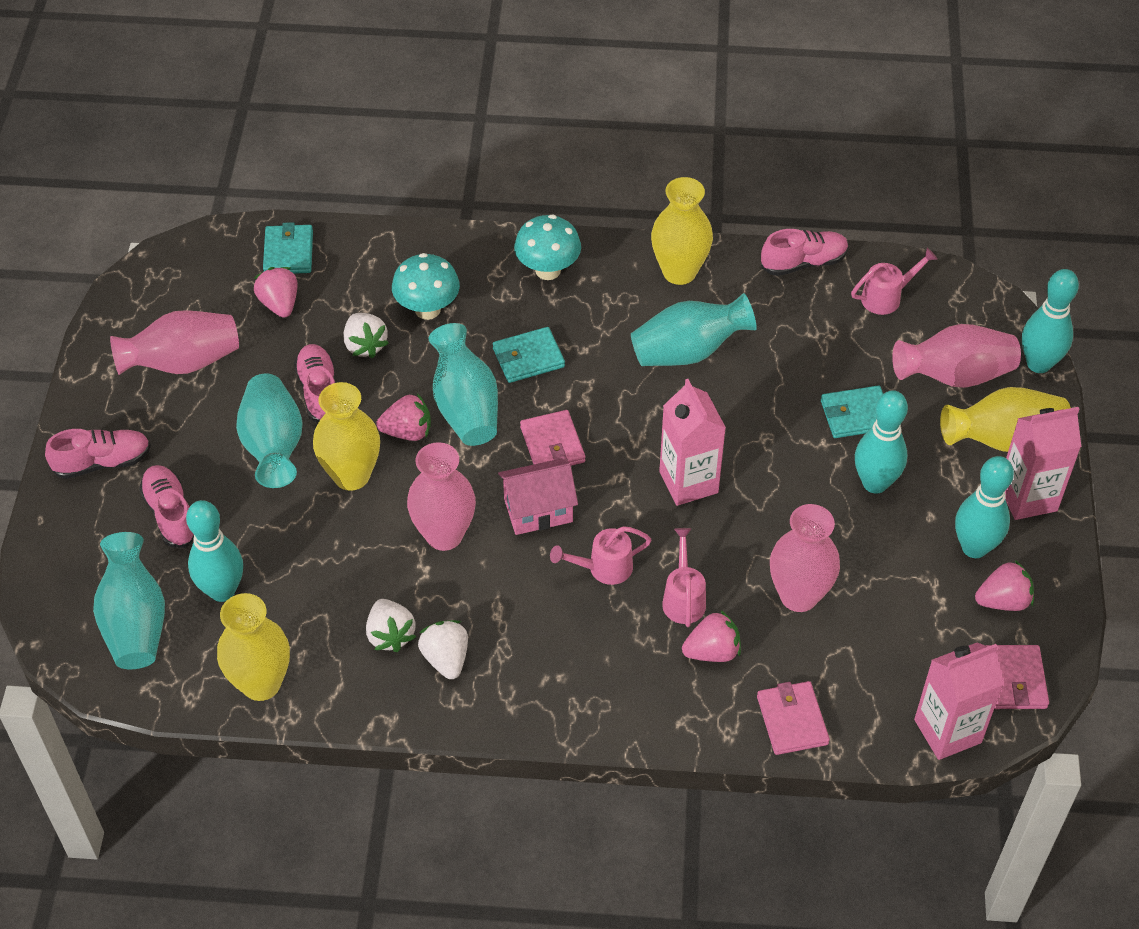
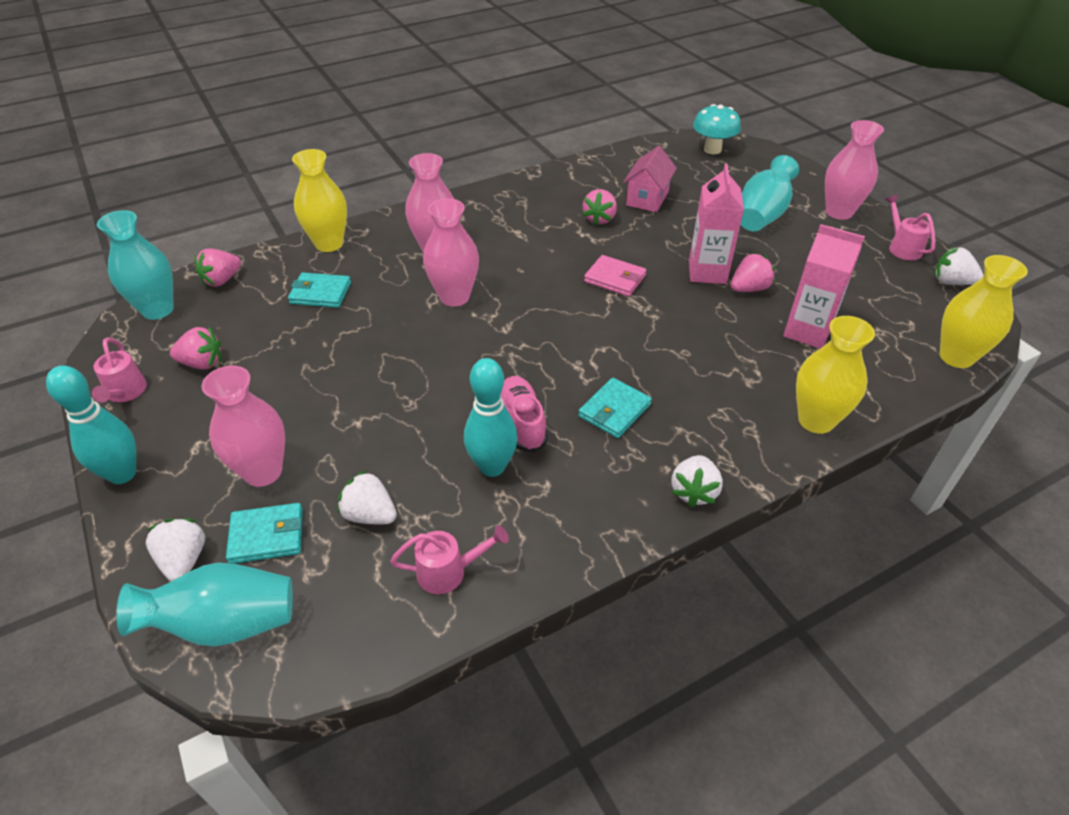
pink carton: [659,379,726,506] [914,642,1004,760] [1005,407,1081,520] = 3 -> [689,163,744,284] [783,224,865,348] = 2
pink shoe: [45,429,151,479] [139,465,194,548] [294,344,335,423] [761,229,849,276] = 4 -> [501,376,548,453] = 1
pink wallet: [520,410,585,466] [757,681,830,755] [986,645,1049,709] = 3 -> [584,255,646,297] = 1
turquoise bowling pin: [186,500,243,602] [855,390,908,494] [955,456,1014,558] [1022,269,1079,373] = 4 -> [46,365,137,484] [464,358,518,477] = 2
turquoise mushroom: [392,253,460,320] [514,215,581,280] = 2 -> [693,104,741,154] = 1
turquoise vase: [93,532,165,669] [236,374,303,488] [429,323,498,446] [631,293,757,366] = 4 -> [97,210,174,320] [116,563,293,646] [740,155,799,231] = 3
white strawberry: [344,313,389,358] [366,599,416,652] [418,620,468,679] = 3 -> [146,519,205,581] [337,470,397,524] [671,455,723,508] [934,247,984,285] = 4
yellow vase: [217,593,290,701] [313,382,380,491] [651,177,713,285] [940,387,1071,452] = 4 -> [292,149,347,252] [796,316,875,434] [940,255,1028,368] = 3

